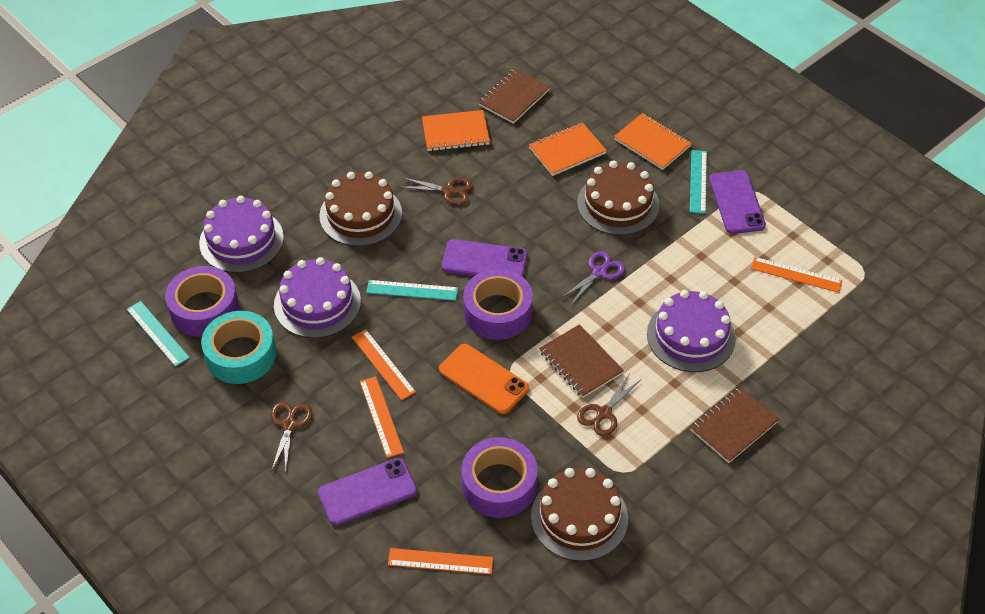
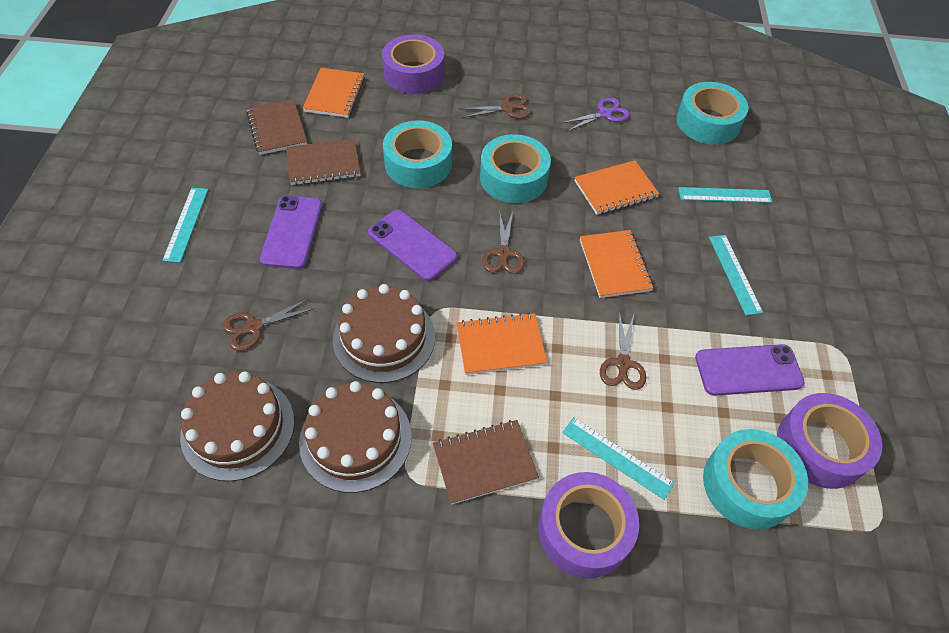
brown scissors: [271,402,312,473] [400,177,473,205] [577,374,641,436] = 3 -> [222,298,315,351] [459,94,532,119] [482,210,524,274] [600,312,646,390] = 4
orange notebook: [422,110,490,151] [529,122,607,176] [614,113,692,170] = 3 -> [303,68,365,118] [457,312,547,375] [574,160,659,215] [580,230,653,298] = 4
orange phone: [439,344,529,414] = 1 -> none = 0
orange ruler: [352,329,416,400] [360,376,404,458] [388,548,493,574] [751,257,843,293] = 4 -> none = 0
purple cake: [199,196,284,273] [274,257,361,338] [647,290,736,372] = 3 -> none = 0
turquoise ruler: [126,301,190,367] [366,280,458,301] [690,150,707,214] = 3 -> [162,188,209,263] [562,417,675,500] [678,187,772,203] [709,235,763,316] = 4
turquoise tape: [201,311,276,384] = 1 -> [383,120,452,188] [480,134,551,203] [676,82,749,145] [703,429,808,530] = 4

